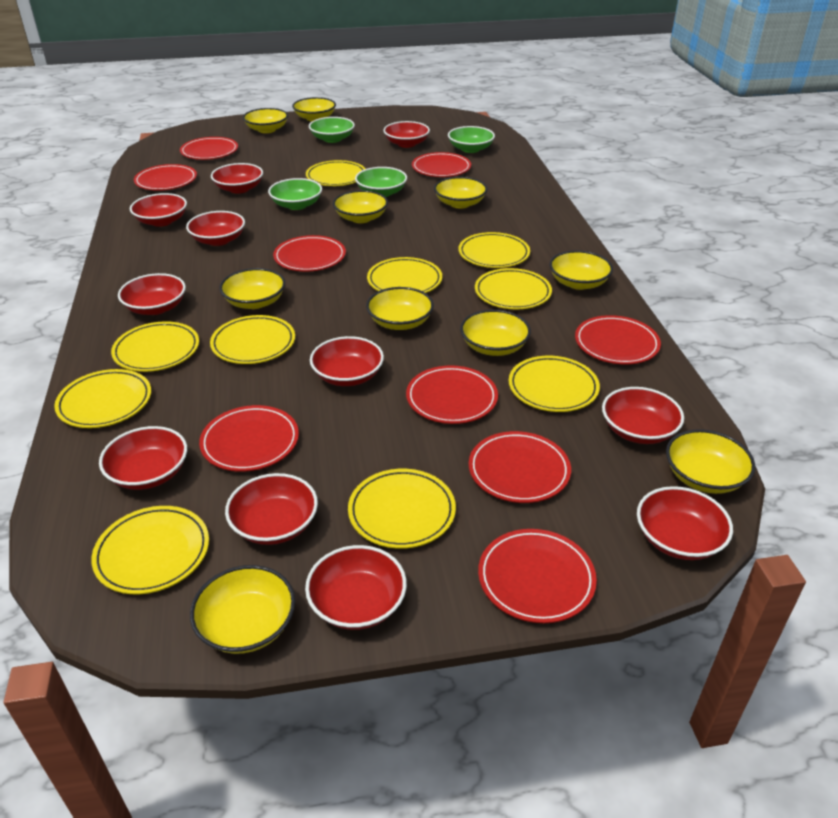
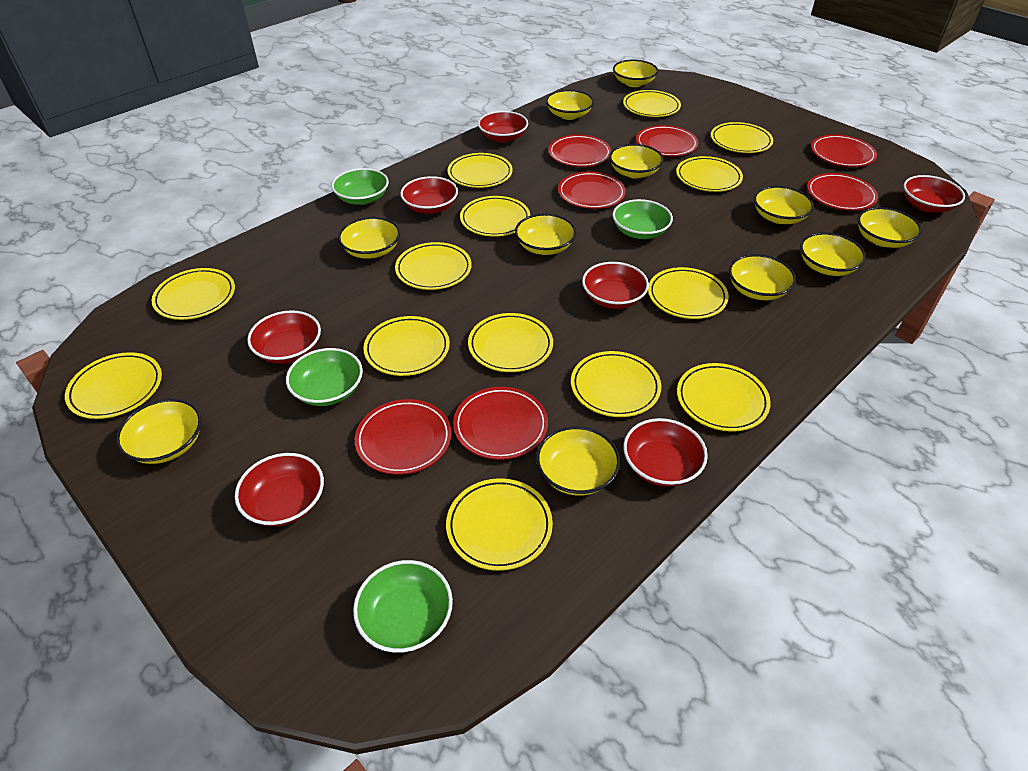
red bowl: [99,426,187,490] [118,273,186,315] [130,193,187,227] [186,211,245,246] [211,163,263,194] [225,473,318,545] [305,545,407,630] [310,336,384,386] [383,121,430,148] [602,387,684,444] [637,486,733,560] = 11 -> [235,453,324,526] [247,310,321,364] [400,176,458,214] [478,111,528,143] [582,262,649,309] [623,418,708,487] [903,175,965,212] = 7
red plate: [134,164,197,191] [180,137,238,160] [199,405,299,472] [273,235,346,272] [406,366,498,424] [412,152,471,177] [469,431,571,503] [478,529,597,623] [575,315,661,364] = 9 -> [355,399,452,475] [453,387,548,460] [548,135,611,167] [558,172,626,209] [636,125,698,157] [807,173,878,211] [811,135,877,167] = 7
yellow bowl: [190,565,295,654] [219,268,285,309] [243,108,288,133] [292,97,336,122] [333,190,388,223] [366,287,434,330] [434,177,487,209] [460,310,531,356] [549,250,613,290] [666,429,755,494] = 10 -> [116,399,202,464] [338,217,400,259] [515,214,576,255] [536,426,620,496] [546,90,594,120] [609,144,664,178] [613,60,658,87] [729,254,796,300] [754,186,814,224] [800,232,866,276] [858,207,922,248] = 11
yellow plate: [54,369,151,428] [91,506,209,594] [111,321,199,372] [210,315,295,364] [306,160,365,186] [348,469,456,549] [367,257,442,293] [459,232,530,268] [475,268,552,309] [509,356,600,412] = 10 -> [65,352,162,419] [151,268,235,320] [363,316,450,376] [395,242,472,290] [446,478,553,571] [448,153,513,188] [460,196,530,237] [468,313,553,372] [571,351,661,417] [623,90,681,117] [648,267,729,319] [676,156,743,192] [677,363,771,432] [711,122,773,153] = 14

